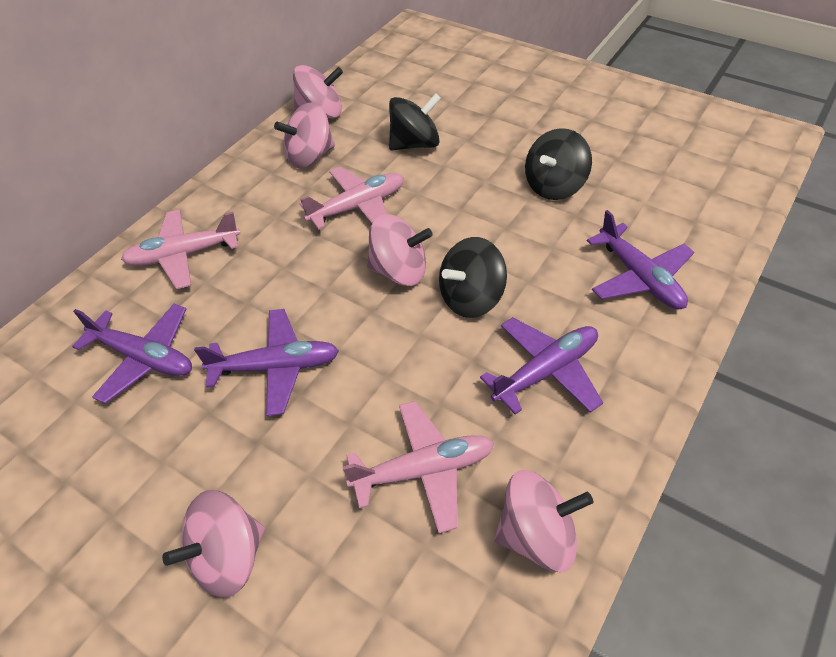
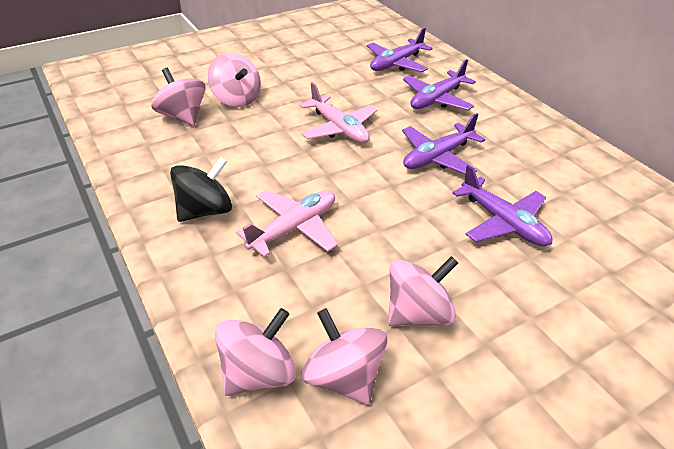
black spinning top: [389,93,441,151] [439,237,507,318] [525,128,592,200] = 3 -> [170,157,232,222] = 1
pink plane: [121,210,240,289] [299,166,404,230] [343,401,494,533] = 3 -> [236,190,338,257] [300,82,378,143] = 2

